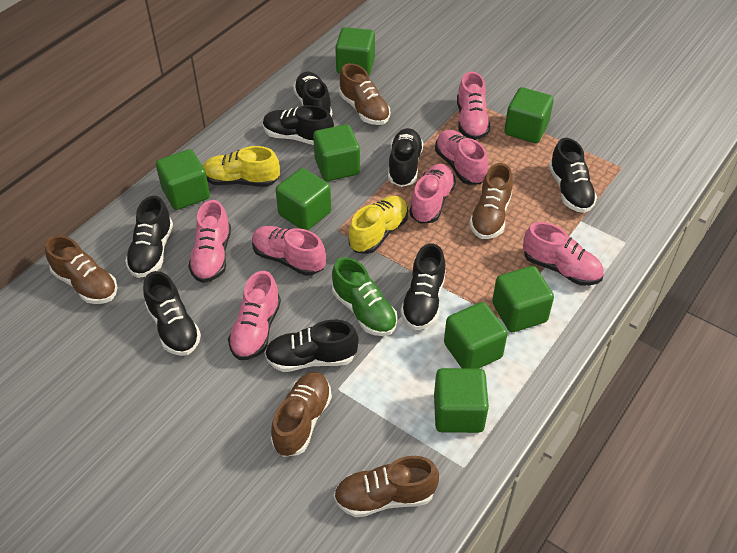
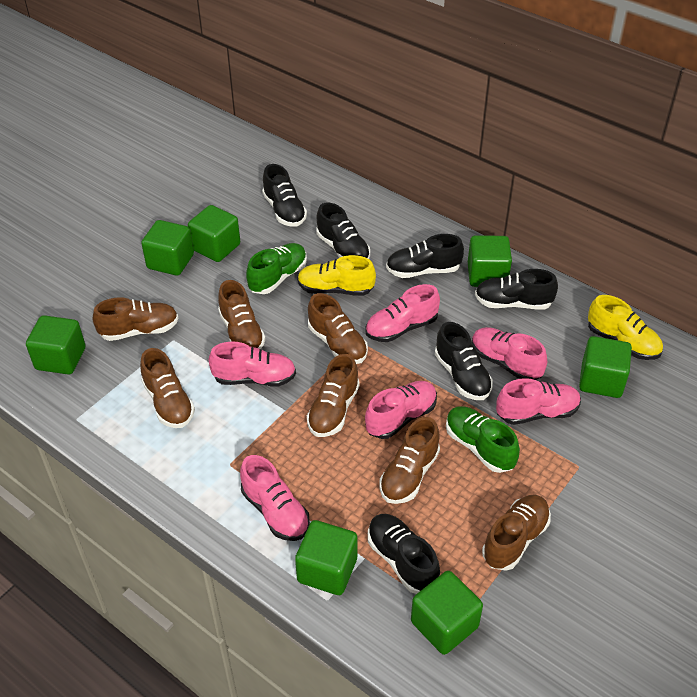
black shoe: [125,196,173,278] [143,271,201,356] [263,105,334,145] [265,320,359,372] [293,72,332,116] [388,128,423,187] [401,244,446,330] [549,138,597,213] = 8 -> [262,164,307,227] [316,203,370,259] [368,514,440,594] [386,234,464,278] [435,322,493,400] [475,269,558,310] = 6
brown shoe: [45,235,118,304] [271,372,332,457] [334,456,439,517] [339,63,390,125] [469,163,513,239] = 5 -> [93,297,178,341] [140,348,195,428] [218,280,266,349] [307,354,360,437] [308,293,368,364] [380,417,440,504] [482,495,551,571] = 7
green cube: [156,149,210,210] [276,168,331,230] [313,124,360,181] [335,27,375,75] [434,368,489,433] [444,302,508,369] [492,266,554,332] [504,87,554,143] = 8 -> [26,315,86,375] [141,220,194,276] [188,205,240,262] [295,520,357,595] [411,571,483,655] [468,235,512,287] [579,336,632,398] = 7
green shoe: [332,257,397,336] = 1 -> [246,243,307,294] [446,406,520,473] = 2
pink shoe: [188,200,231,283] [228,271,281,360] [252,226,326,276] [409,164,456,224] [435,130,488,185] [457,71,491,140] [523,222,604,286] = 7 -> [208,342,296,387] [240,455,310,541] [365,284,440,342] [365,381,437,439] [472,327,547,380] [496,378,581,425] = 6

